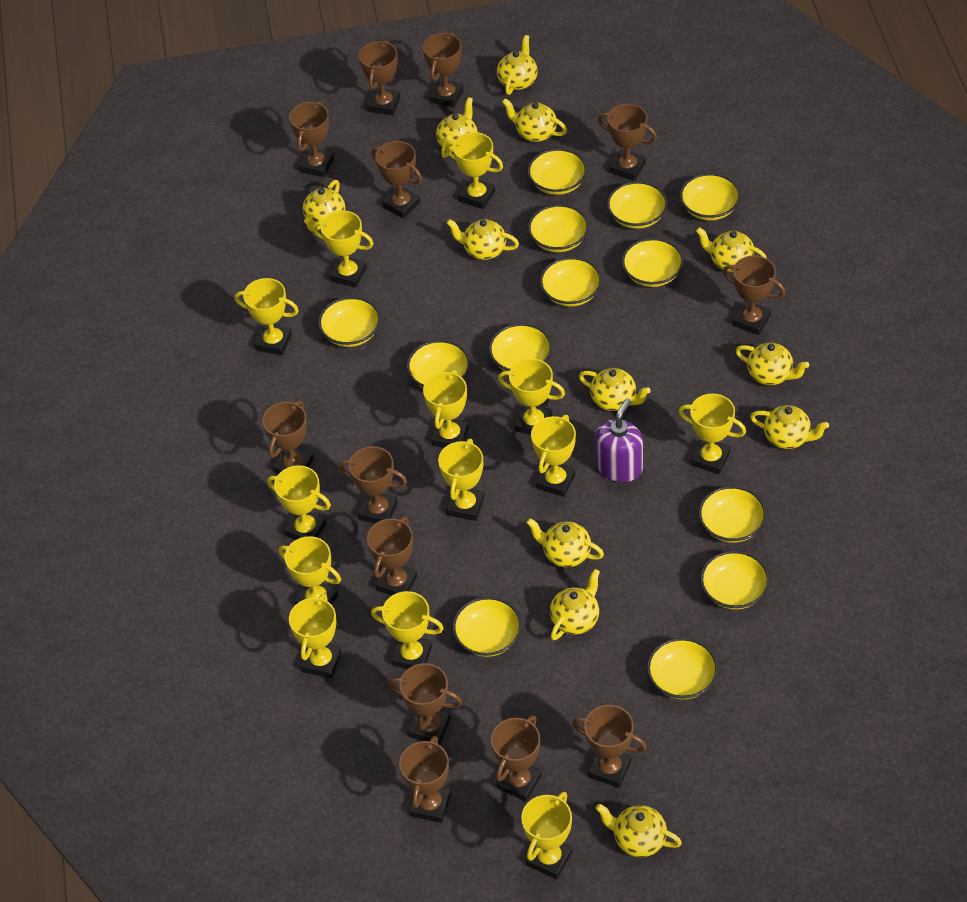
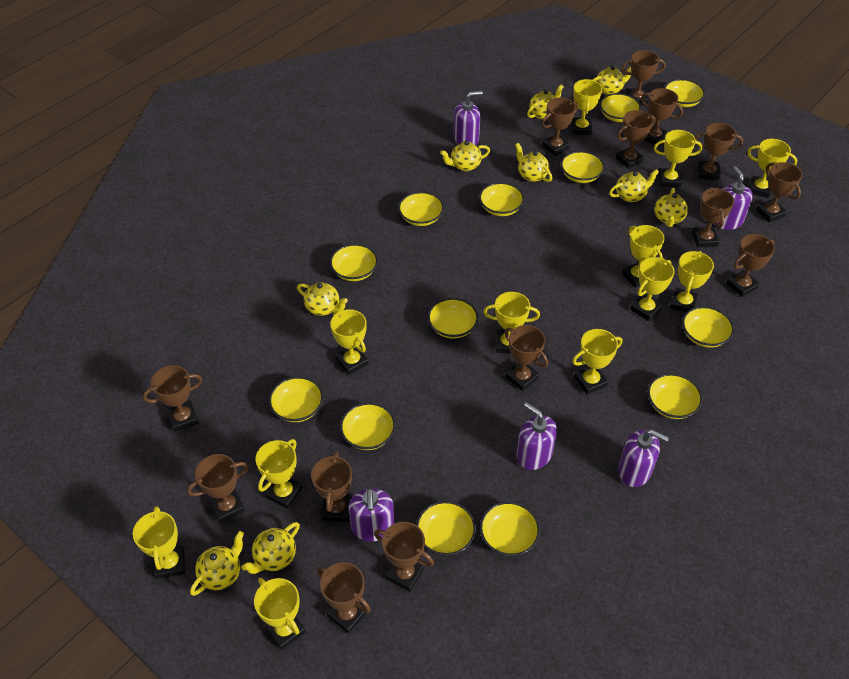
brown trophy: [262,400,314,474] [289,101,334,177] [339,446,407,523] [359,40,400,115] [367,516,417,596] [372,141,422,218] [388,663,462,745] [399,736,451,823] [423,32,463,108] [491,715,542,802] [572,705,647,788] [598,104,657,181] [722,255,786,335] = 13 -> [143,365,203,432] [187,454,249,523] [311,452,352,522] [317,562,371,634] [374,522,434,592] [504,325,548,391] [542,97,578,156] [616,110,656,169] [622,50,666,105] [641,88,683,146] [692,187,734,248] [695,123,743,180] [726,234,775,297] [756,162,803,223] = 14
purple soap dispenser: [595,398,643,482] = 1 -> [349,488,394,541] [453,91,483,146] [516,402,557,470] [618,429,669,487] [713,166,753,230] = 5
yellow teapot: [303,180,345,232] [436,97,478,158] [446,219,519,260] [497,35,538,95] [502,98,567,142] [526,518,604,567] [550,569,600,640] [579,368,651,411] [596,804,682,857] [696,227,767,272] [735,342,809,385] [750,405,829,449] = 12 -> [190,531,244,596] [242,522,300,574] [297,282,348,316] [440,140,490,171] [515,143,552,182] [527,85,564,120] [593,65,631,95] [609,169,659,202] [654,188,688,227] = 9
yellow trophy: [235,278,299,355] [267,465,331,540] [279,536,341,605] [289,594,341,678] [312,210,374,288] [371,591,444,669] [423,370,468,448] [438,439,484,521] [445,132,503,209] [498,358,565,435] [521,792,572,879] [531,415,576,497] [679,394,746,474] = 13 -> [133,506,185,579] [254,578,306,650] [256,439,302,509] [330,309,369,375] [483,292,540,354] [572,79,602,135] [572,329,623,394] [622,225,665,288] [630,257,675,321] [654,130,703,187] [670,251,714,313] [747,139,797,198] = 12

